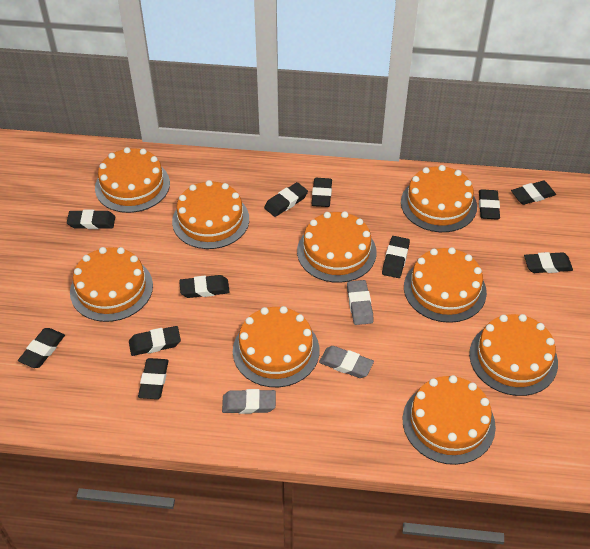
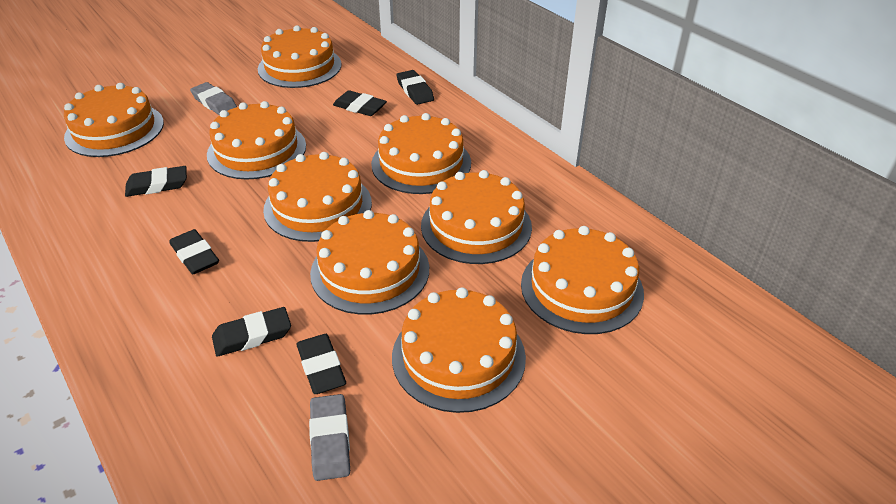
black eraser: [18,328,65,368] [67,210,115,229] [129,326,181,356] [138,358,169,399] [179,275,230,298] [264,182,308,217] [312,178,332,207] [382,236,410,278] [479,189,500,219] [511,180,556,205] [524,252,573,273] = 11 -> [125,166,187,197] [169,229,219,274] [212,307,291,357] [297,334,346,394] [333,90,387,116] [396,70,434,105] = 6
grey eraser: [222,389,276,414] [319,346,374,378] [347,280,374,325] = 3 -> [190,82,237,115] [309,394,350,481] = 2

